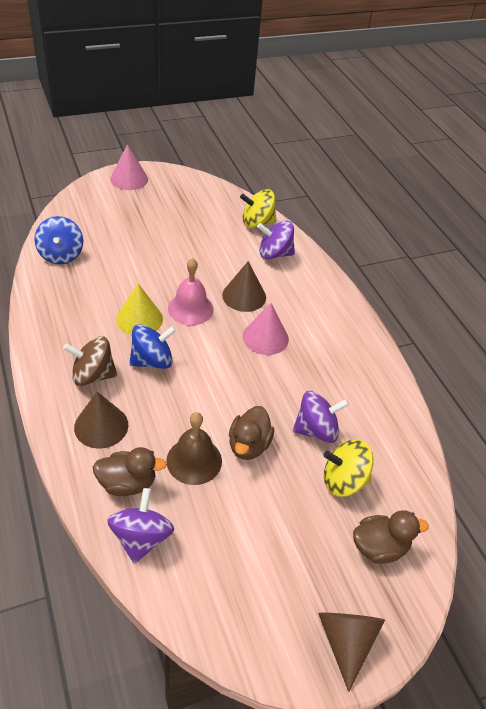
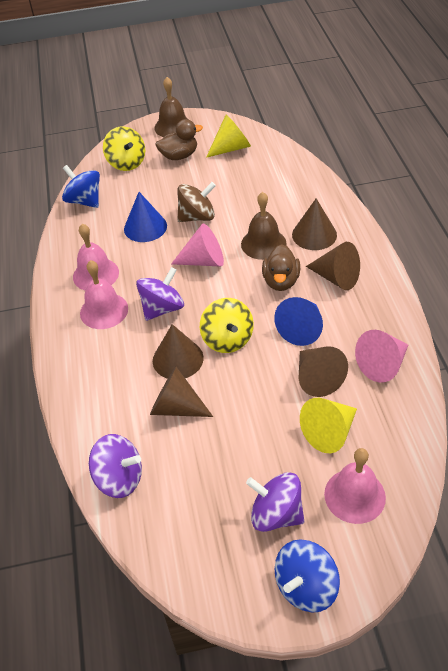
blue cone: none = 0 -> [124,192,167,242] [274,297,323,346] = 2
brown bell: [166,412,222,485] = 1 -> [154,77,189,137] [241,192,287,260] = 2
brown cone: [74,392,128,449] [222,261,266,312] [318,613,385,692] = 3 -> [150,366,213,417] [153,324,204,379] [292,198,337,250] [299,346,348,397] [306,242,360,290] = 5
brown duck: [93,447,167,496] [229,406,274,460] [353,510,429,564] = 3 -> [156,119,203,160] [262,244,300,291] = 2
pink bell: [168,258,214,325] = 1 -> [73,224,119,290] [80,260,128,329] [324,448,386,524] = 3
yellow cone: [116,283,163,335] = 1 -> [206,115,251,158] [300,398,357,453] = 2

